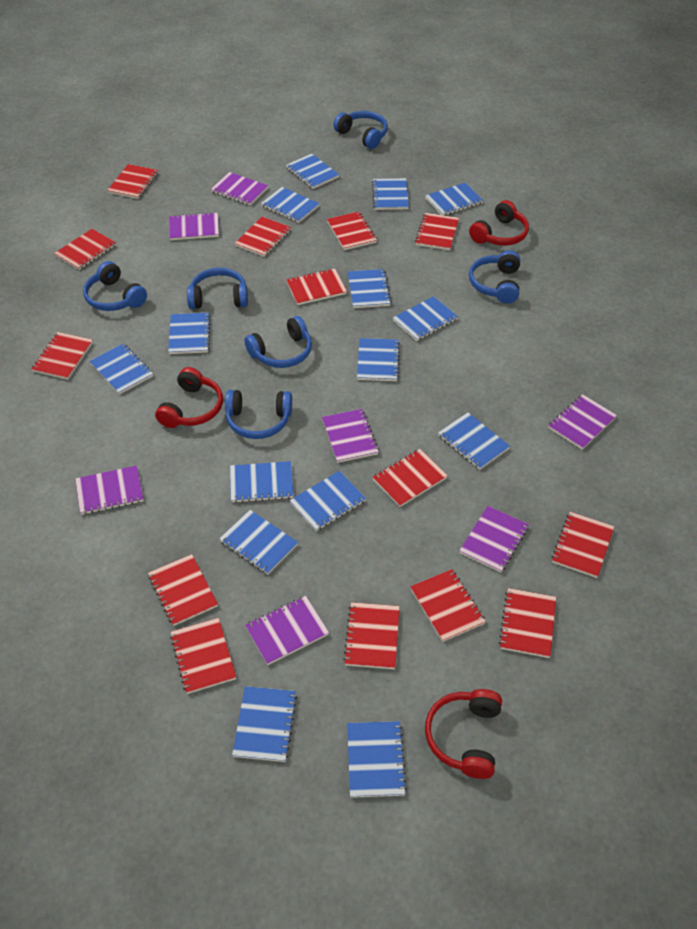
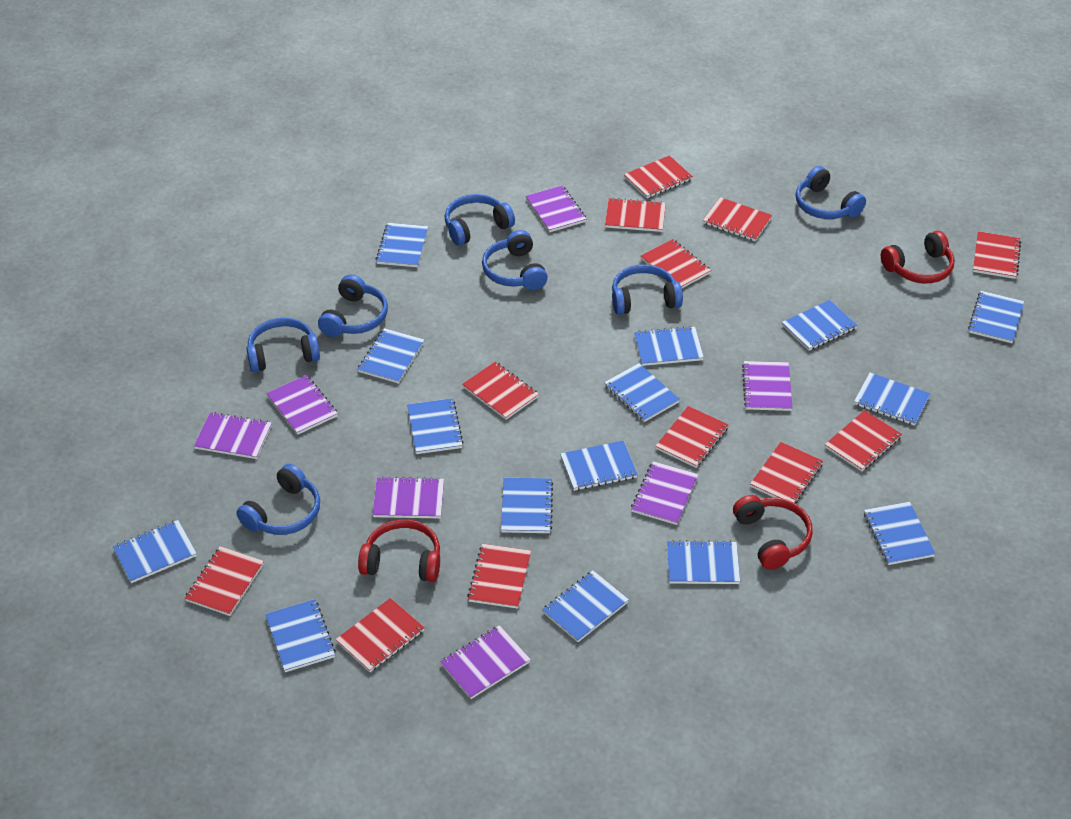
blue headphones: [83,261,147,311] [187,268,248,309] [225,390,292,439] [244,316,312,368] [333,111,388,149] [469,250,520,304] = 6 -> [236,464,320,535] [246,318,320,372] [318,274,388,337] [445,194,515,246] [482,230,548,290] [612,264,683,315] [796,166,866,219] = 7
red notebook: [32,332,93,380] [54,229,116,270] [107,164,158,199] [148,554,218,626] [170,618,236,694] [235,217,291,257] [286,268,347,305] [327,211,377,250] [343,602,400,669] [372,449,448,507] [410,569,486,642] [415,213,459,250] [499,588,556,658] [552,512,614,578] = 14 -> [185,546,264,616] [336,598,425,672] [462,362,539,420] [467,544,531,609] [605,198,666,232] [624,155,693,198] [641,239,711,288] [656,406,729,468] [703,197,772,241] [750,442,823,503] [825,410,902,471] [973,231,1021,279] = 12

